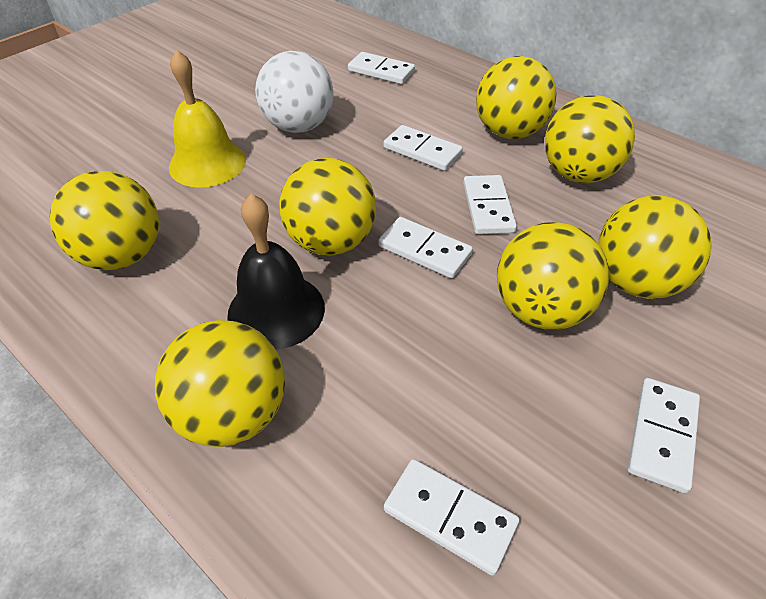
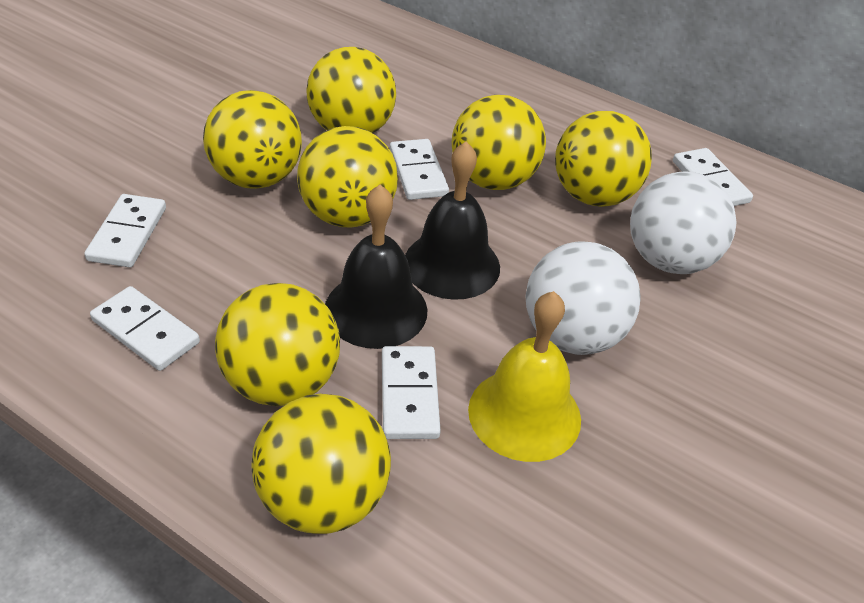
black bell: [227,194,325,350] = 1 -> [325,185,427,349] [405,142,500,300] = 2
white ball: [255,51,333,133] = 1 -> [525,242,640,355] [630,171,737,274] = 2
white domino: [348,52,415,84] [378,217,473,279] [384,125,463,171] [384,459,520,576] [463,175,517,234] [628,378,700,493] = 6 -> [84,194,166,268] [90,286,200,371] [382,346,441,439] [390,139,449,200] [673,148,753,206] = 5

